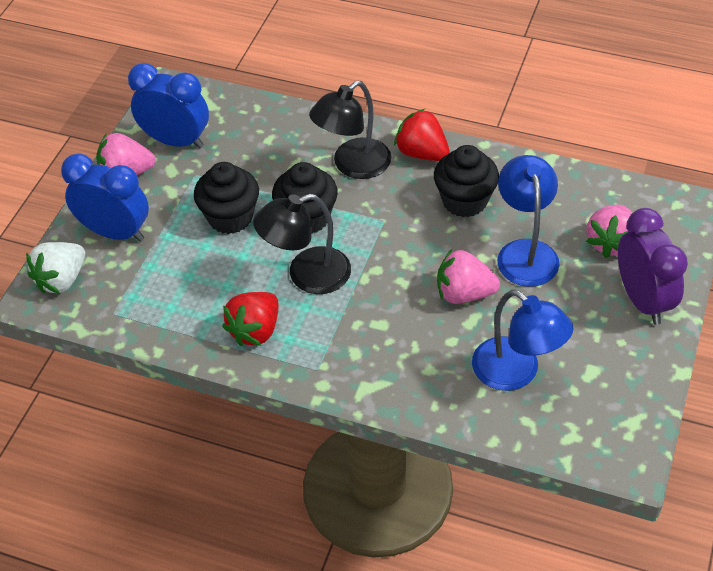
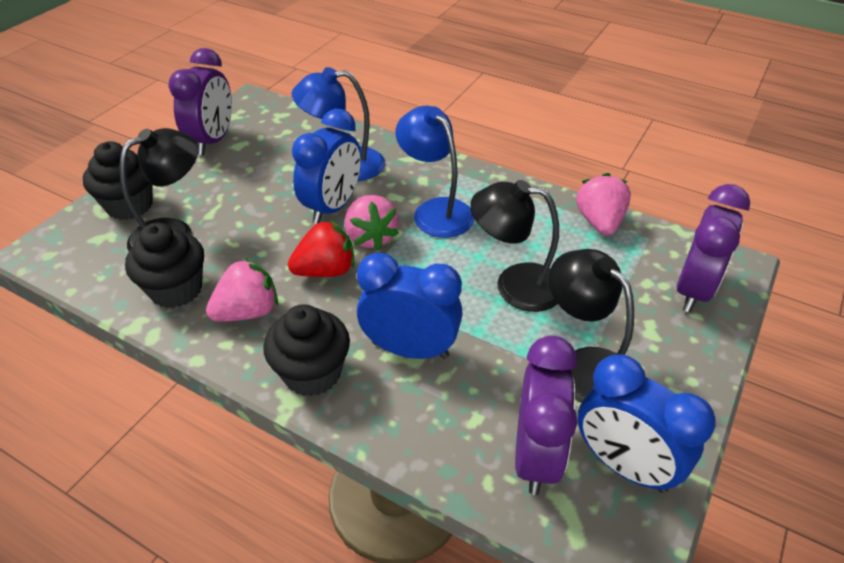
black lamp: [253,194,351,294] [309,81,391,179] = 2 -> [120,128,198,251] [470,180,559,312] [549,249,634,403] = 3
blue clock: [61,153,149,242] [128,63,209,149] = 2 -> [292,109,361,224] [357,252,463,359] [578,354,716,493] = 3
purple clock: [618,208,688,325] = 1 -> [168,48,232,155] [515,335,577,495] [677,184,750,312] = 3
red strawberry: [222,292,279,346] [394,109,450,161] = 2 -> [288,220,355,277] = 1
white strawberry: [26,242,85,294] = 1 -> none = 0

